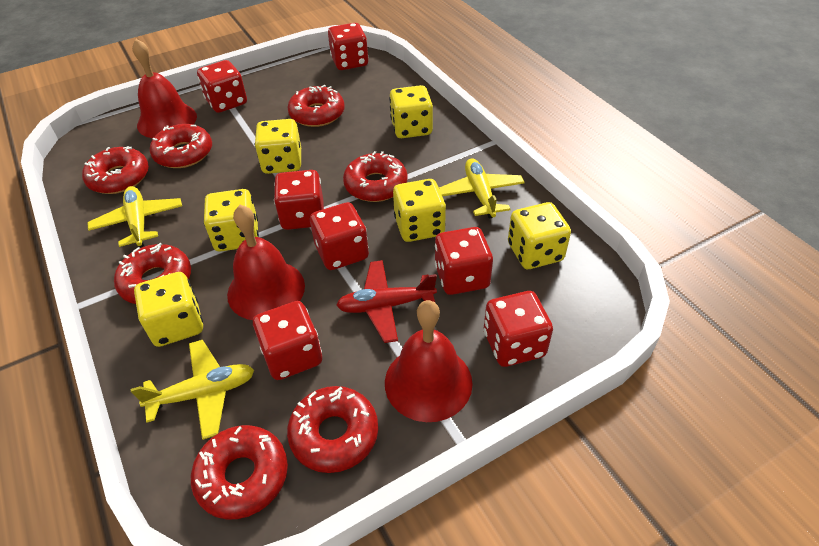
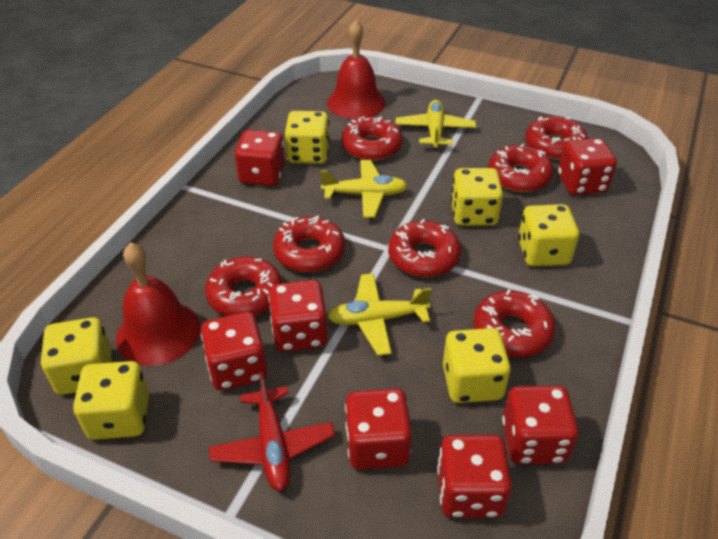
red bell: [132,39,197,138] [227,205,305,320] [385,300,473,422] = 3 -> [116,242,200,366] [327,20,386,119] = 2

